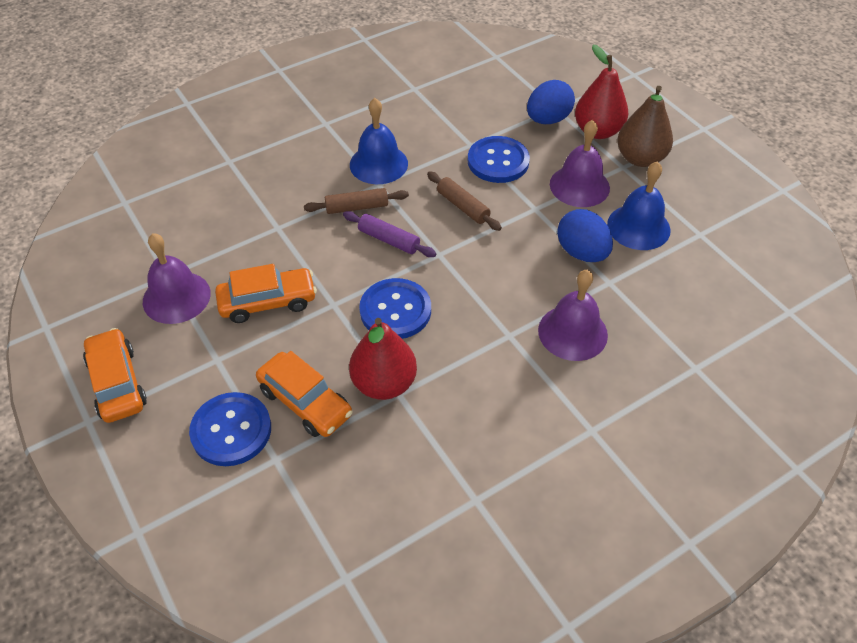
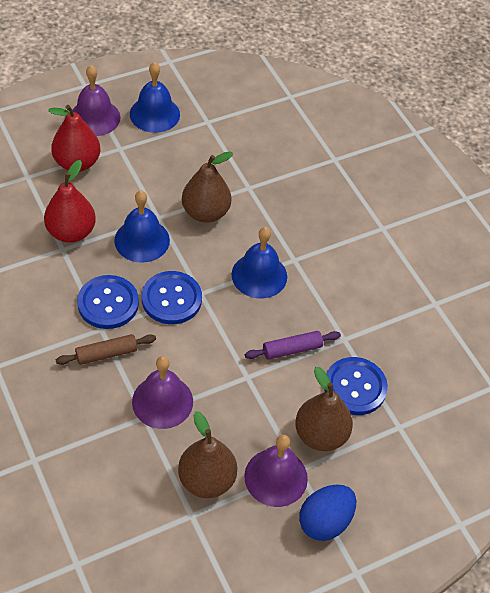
blue bell: [350,98,408,184] [607,161,671,250] = 2 -> [114,191,170,263] [130,62,180,133] [232,227,287,299] = 3
blue egg: [527,80,575,124] [557,209,613,262] = 2 -> [299,485,356,541] = 1
brown pear: [617,86,673,167] = 1 -> [178,411,237,498] [182,152,233,223] [295,367,353,451] = 3
brown rolling pin: [304,188,409,214] [427,171,502,231] = 2 -> [56,334,156,365] = 1
orange car: [83,328,147,423] [215,264,317,323] [256,351,353,437] = 3 -> none = 0

